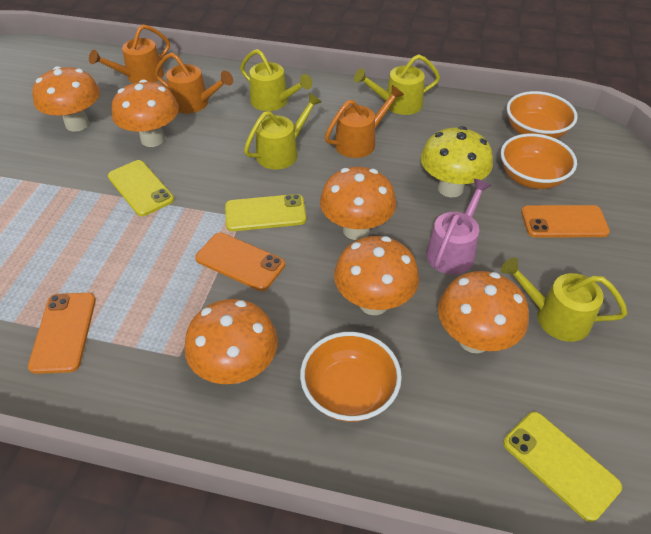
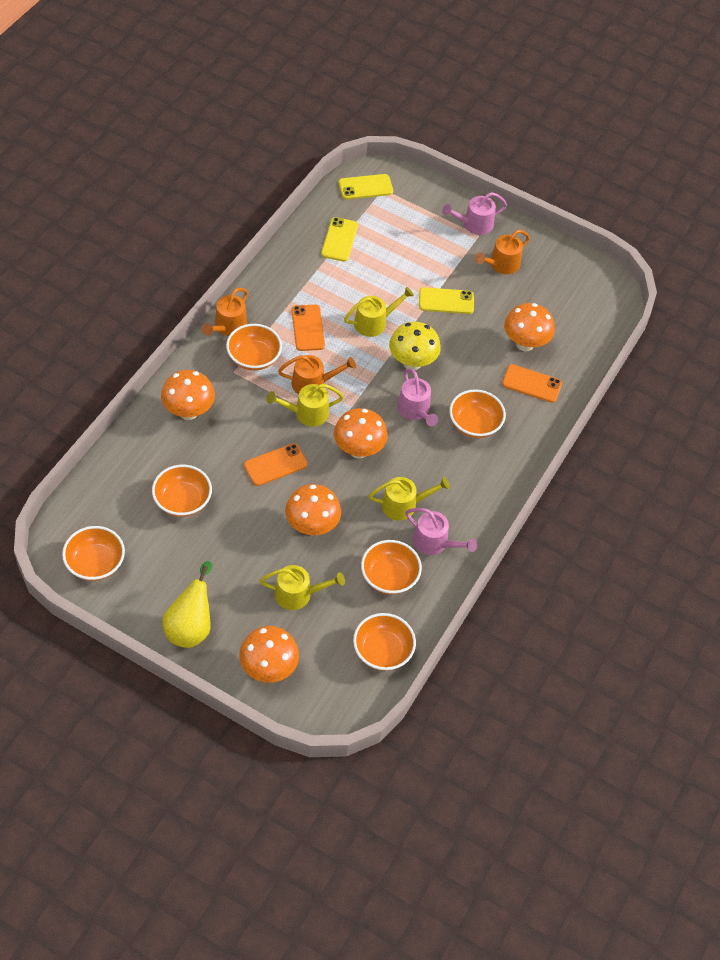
orange bowl: [300,332,402,422] [500,133,577,189] [507,91,578,139] = 3 -> [62,526,125,581] [152,465,212,517] [226,324,282,371] [353,613,416,671] [361,540,422,594] [449,389,506,438] = 6
orange mushroom: [32,66,100,132] [112,79,179,147] [184,299,278,384] [320,167,396,240] [334,236,419,315] [438,271,529,353] = 6 -> [161,370,215,420] [239,626,299,683] [285,484,341,535] [334,408,388,459] [504,303,555,351] = 5
pink watering can: [426,179,491,275] = 1 -> [397,368,438,426] [405,508,477,555] [442,192,507,235] = 3
yellow pear: none = 0 -> [162,561,212,648] = 1

